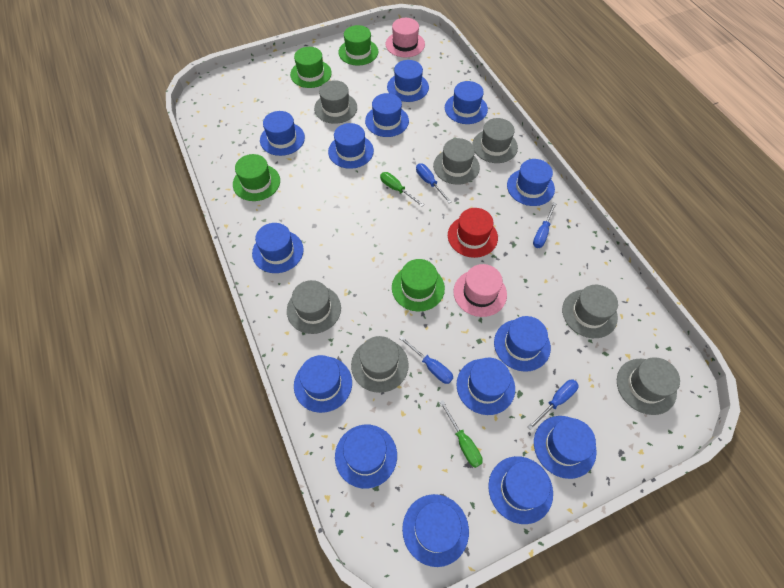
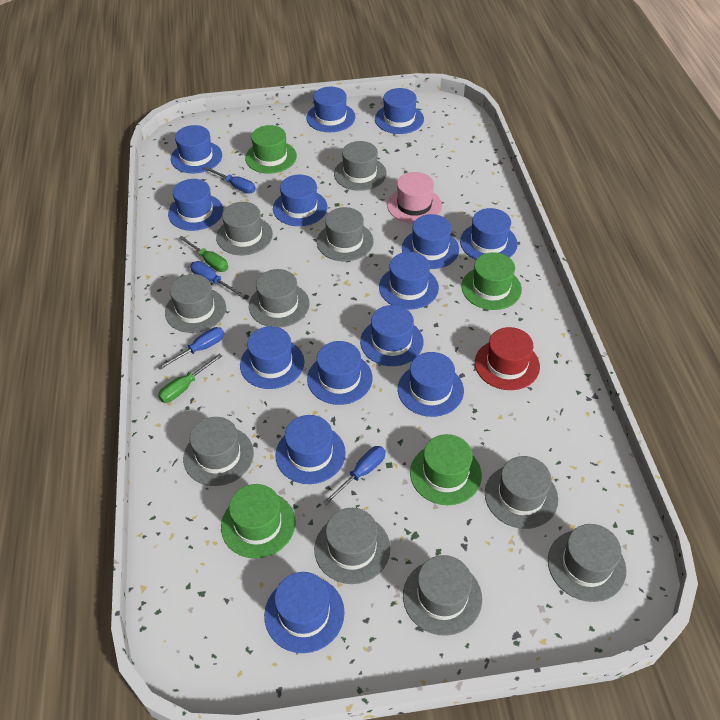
grey hat: [287,280,341,334] [314,80,357,124] [351,336,409,393] [433,138,480,185] [472,118,518,163] [562,285,618,338] [617,357,680,415] = 7 -> [165,274,226,333] [183,417,254,486] [216,202,273,255] [249,269,310,328] [314,508,390,584] [317,207,374,261] [334,141,387,191] [403,555,482,636] [485,456,558,529] [548,524,627,602] = 10
pink hat: [385,18,425,57] [453,264,507,317] = 2 -> [387,172,442,224] = 1

